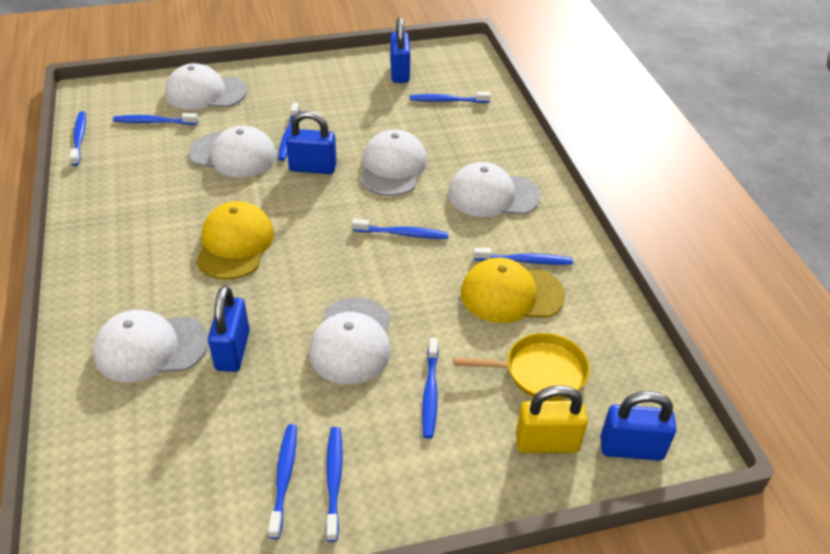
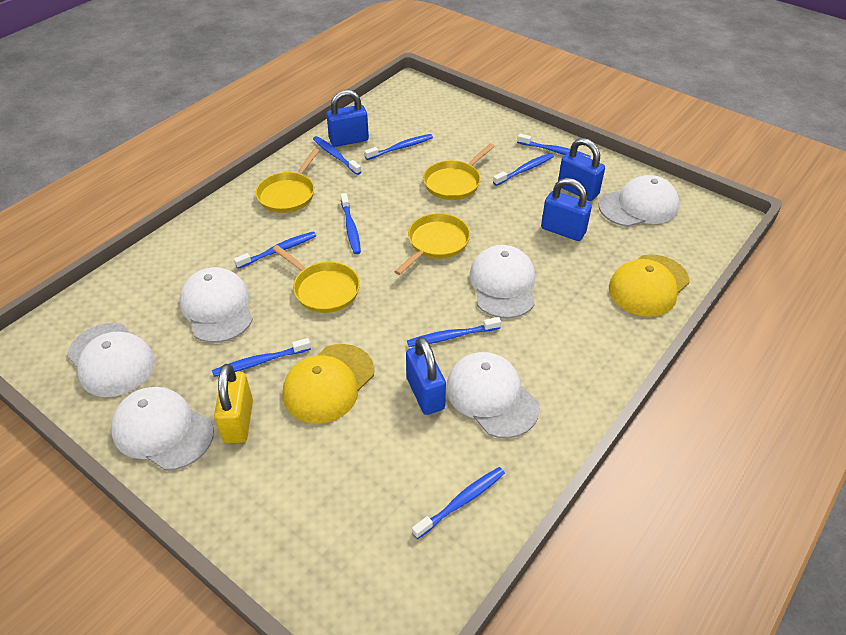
yellow pan: [453,333,590,401] = 1 -> [255,149,319,213] [272,245,360,313] [394,213,470,275] [423,143,495,200] = 4

